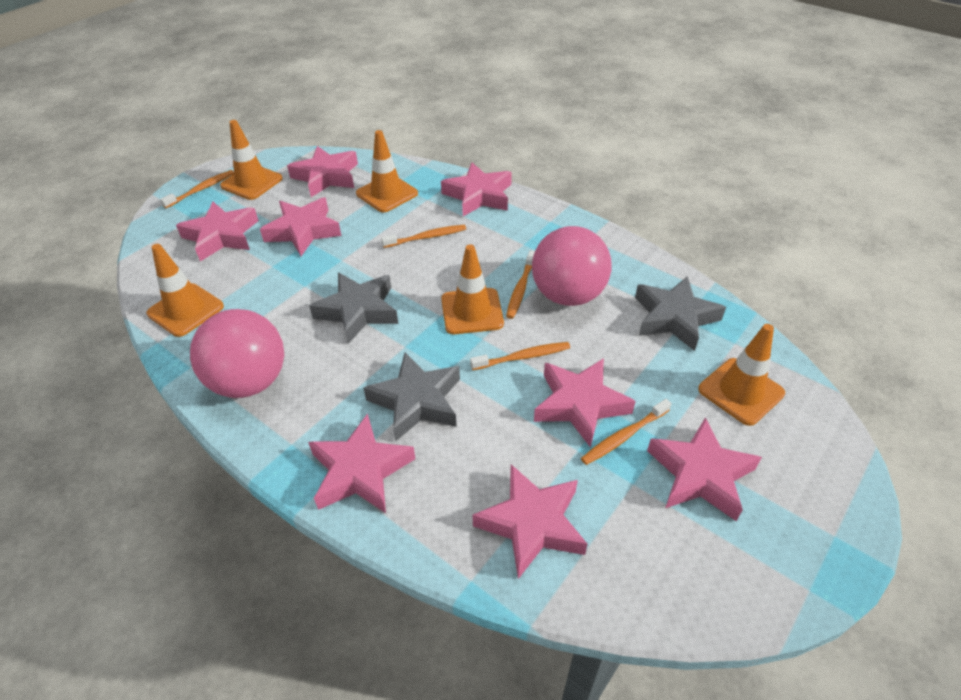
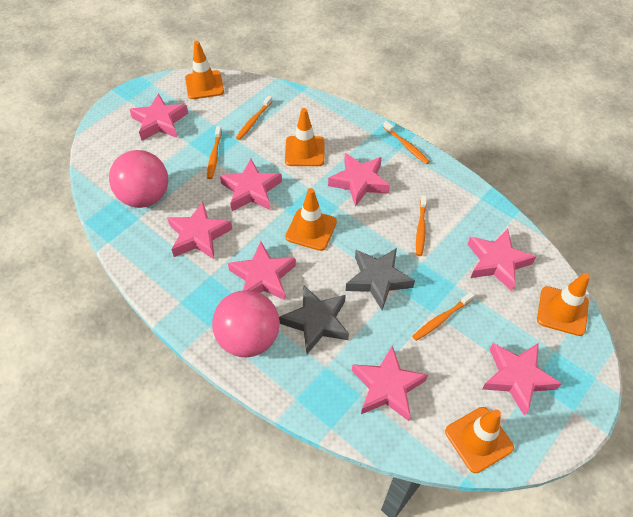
grey star: [309,272,398,344] [363,352,460,441] [635,276,726,351] = 3 -> [279,286,349,354] [346,248,415,310] = 2

